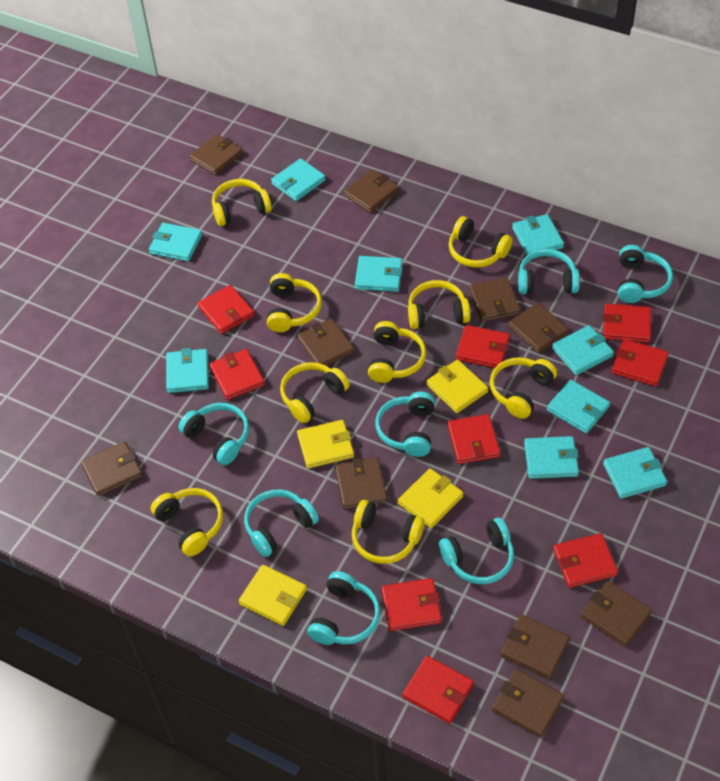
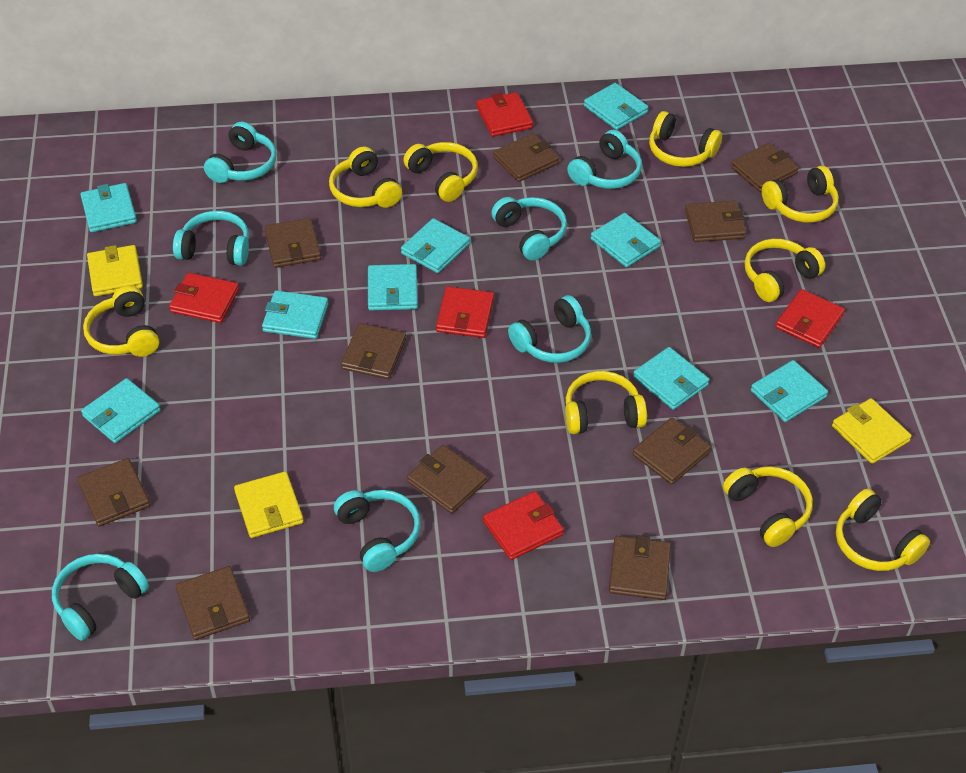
red wallet: [198,285,254,334] [209,349,265,400] [382,578,442,631] [402,656,474,724] [447,414,501,464] [456,325,510,368] [553,533,618,588] [603,303,651,343] [611,339,669,387] = 9 -> [169,273,239,323] [436,286,494,338] [476,92,533,137] [483,491,564,560] [776,289,845,348] = 5
yellow wallet: [239,565,307,626] [297,420,354,469] [398,468,463,528] [427,360,488,413] = 4 -> [87,245,143,296] [234,471,304,538] [832,398,912,464] = 3

